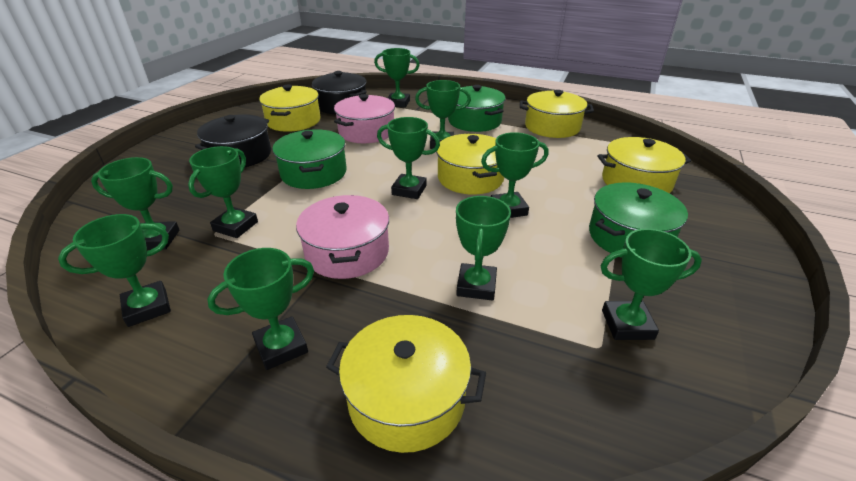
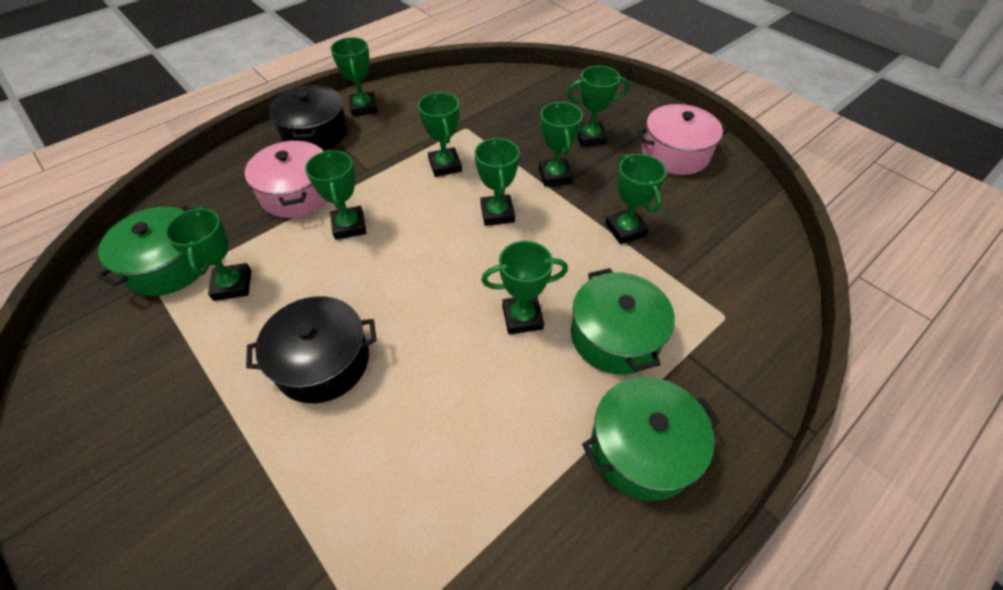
green trophy: [58,214,171,327] [91,157,180,250] [188,146,258,238] [207,248,314,370] [374,48,420,108] [377,117,440,199] [415,80,471,149] [456,196,511,301] [481,132,549,218] [601,229,702,340] = 10 -> [165,206,251,301] [305,150,366,240] [330,37,377,116] [418,92,462,177] [474,138,520,226] [482,241,568,334] [539,102,583,187] [567,66,630,147] [605,154,666,244] = 9
yellow pot: [259,85,320,132] [326,315,486,453] [436,134,504,195] [520,90,594,138] [597,137,691,193] = 5 -> none = 0

